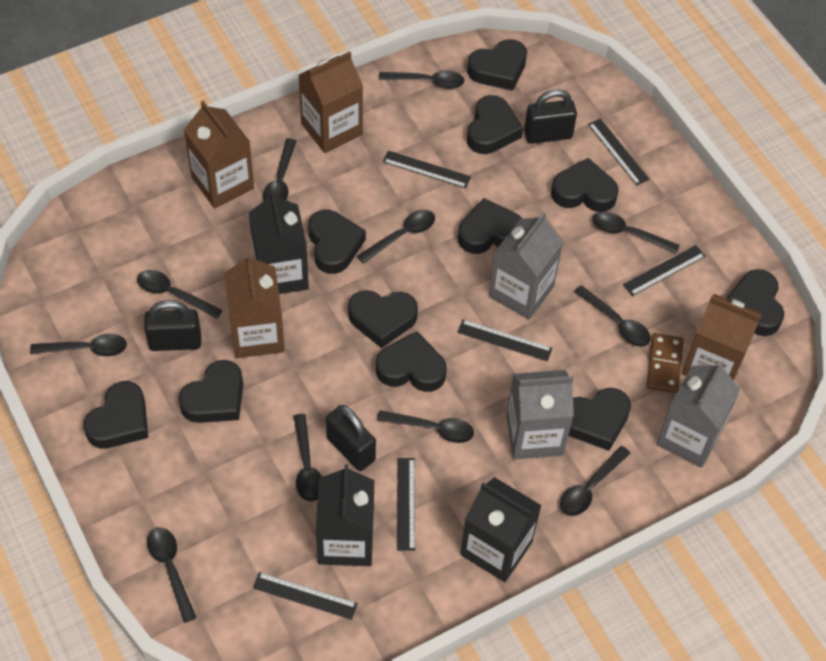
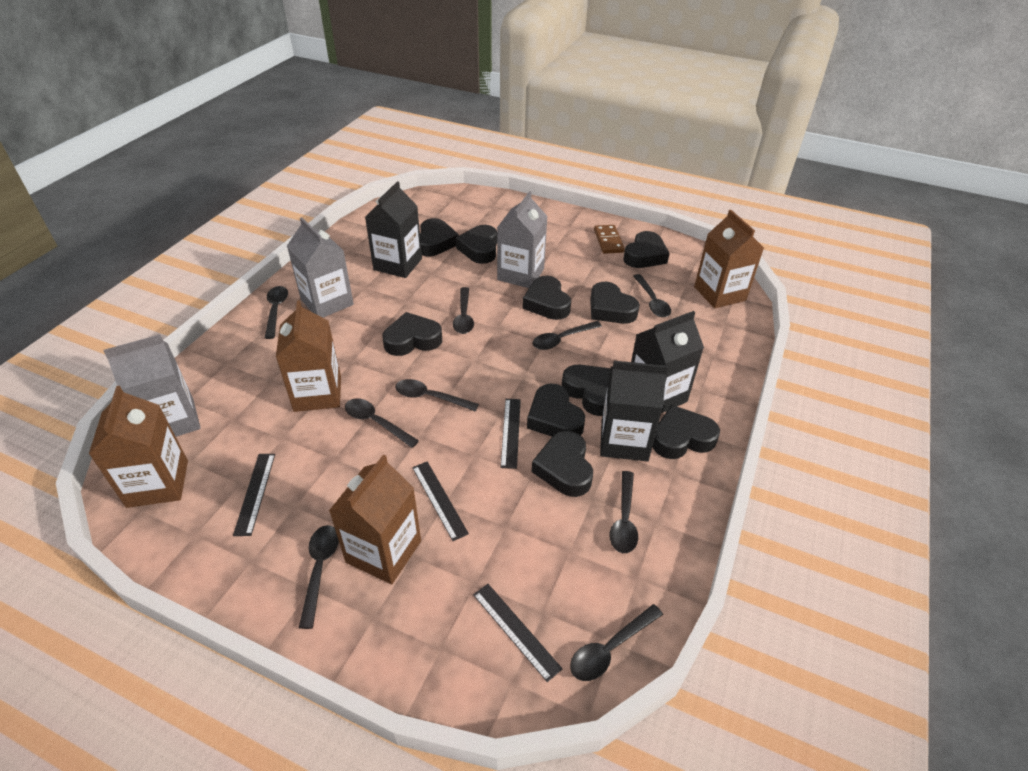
black heart: [83,381,148,449] [178,360,243,423] [308,210,366,274] [348,290,418,348] [376,332,447,392] [458,198,522,254] [467,39,527,91] [467,95,523,154] [551,158,619,212] [569,388,631,451] [726,269,784,336] = 11 -> [382,312,442,356] [420,218,459,257] [455,225,497,264] [522,276,571,320] [527,384,585,436] [532,431,593,497] [562,365,610,416] [590,282,640,324] [623,231,670,268] [653,405,720,459] = 10
black padlock: [144,300,201,351] [326,405,376,471] [524,89,577,144] = 3 -> none = 0
black ruler: [253,572,358,620] [383,151,471,188] [397,458,415,551] [457,319,552,361] [588,119,649,185] [623,245,706,296] = 6 -> [233,454,275,536] [412,461,469,541] [473,584,563,682] [500,399,521,469] = 4
black spoon: [30,334,127,357] [137,270,222,319] [147,527,197,623] [263,139,297,201] [294,414,322,502] [357,210,435,264] [377,410,474,443] [379,70,464,89] [560,446,631,516] [574,285,651,347] [592,211,680,254] = 11 -> [265,286,288,339] [299,525,339,629] [345,398,419,448] [395,379,479,412] [453,287,474,334] [532,321,602,350] [570,604,663,681] [609,471,638,553] [633,274,671,317] = 9

